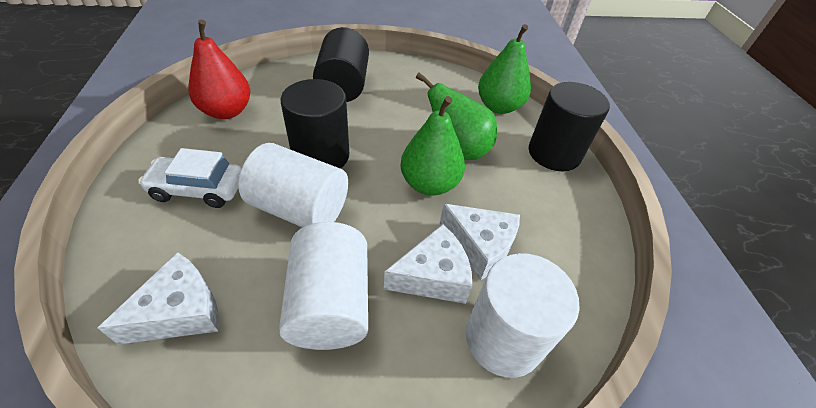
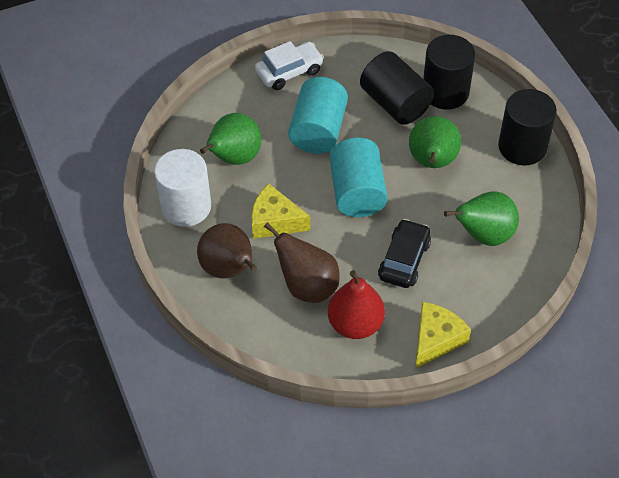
black car: none = 0 -> [378,219,431,288] = 1
brown pear: none = 0 -> [197,223,257,279] [264,222,339,303] = 2
turquoise cylinder: none = 0 -> [288,77,348,154] [330,137,388,217] = 2
white cheese: [97,252,219,344] [384,224,472,304] [440,204,520,281] = 3 -> none = 0
white cylinder: [238,143,348,228] [279,222,368,350] [466,253,580,378] = 3 -> [154,149,211,227] = 1
yellow cheese: none = 0 -> [251,184,310,239] [415,302,471,368] = 2

